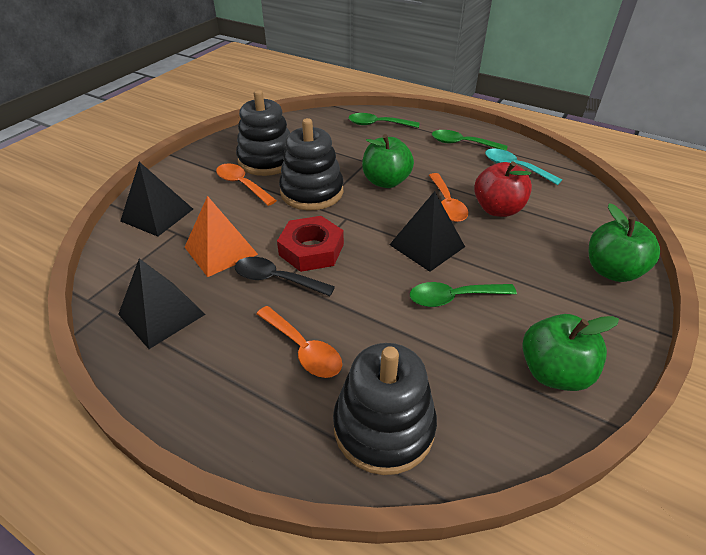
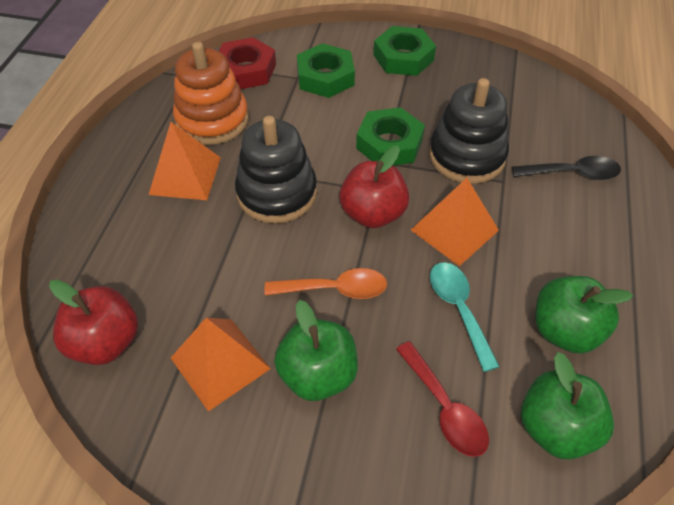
black pyramid: [118,258,206,349] [120,162,193,237] [389,191,465,272] = 3 -> none = 0
black stacking toy: [236,90,290,176] [279,118,343,210] [333,343,437,475] = 3 -> [235,116,317,224] [429,78,509,184] = 2
green nut: none = 0 -> [297,43,355,98] [356,107,425,165] [373,26,436,76] = 3
green spoon: [348,113,420,128] [410,282,517,307] [432,130,508,151] = 3 -> none = 0
orange pyramid: [185,196,258,277] = 1 -> [149,122,221,200] [171,318,271,412] [411,178,499,266] = 3
orange spoon: [216,163,277,206] [256,306,342,378] [429,173,468,222] = 3 -> [265,268,387,299] = 1
orange stacking toy: none = 0 -> [173,42,249,145] = 1
red apple: [474,162,532,217] = 1 -> [49,280,138,365] [339,145,409,228] = 2
red spoon: none = 0 -> [396,341,489,457] = 1

